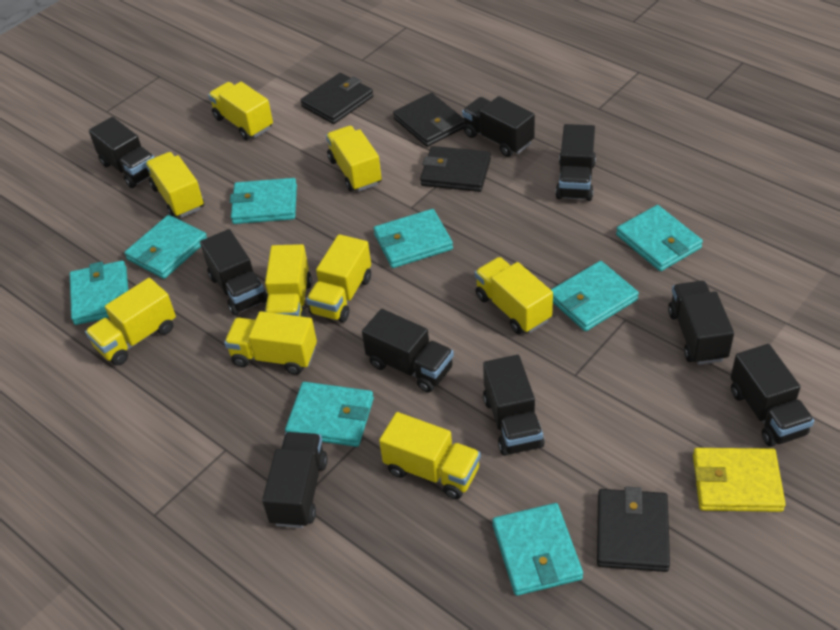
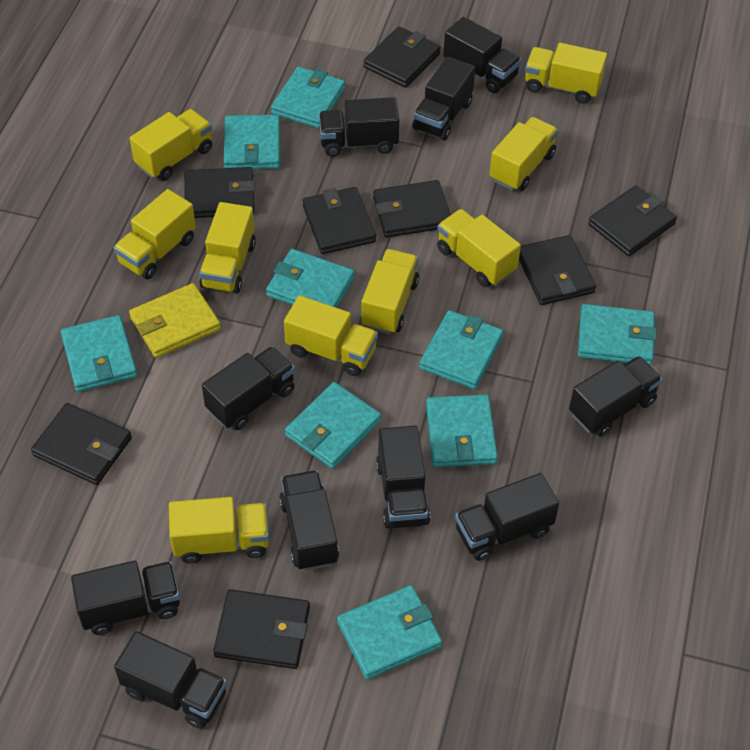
black truck: [89,117,155,188] [200,229,268,315] [262,432,328,528] [362,309,454,393] [462,96,535,157] [483,355,545,456] [555,124,596,201] [668,281,734,365] [731,344,814,447] = 9 -> [71,561,180,635] [114,631,227,729] [202,346,295,430] [279,470,339,571] [319,97,400,157] [376,426,430,529] [412,57,475,140] [443,17,521,93] [455,473,559,561] [569,356,662,436] = 10
black wallet: [300,73,373,124] [393,93,465,147] [420,146,491,192] [597,486,670,572] = 4 -> [31,403,132,485] [184,167,255,218] [213,589,310,669] [303,187,376,254] [364,27,441,88] [373,180,451,238] [519,235,596,305] [588,186,677,256] = 8
turquoise wallet: [70,261,128,325] [124,215,207,279] [230,178,297,224] [285,382,374,447] [374,209,453,268] [492,503,583,596] [551,261,639,331] [616,205,703,271] = 8 -> [61,315,137,392] [223,115,280,169] [266,249,355,308] [271,67,345,128] [285,382,382,469] [337,585,442,679] [419,310,503,389] [426,394,498,467] [578,304,657,365] = 9

